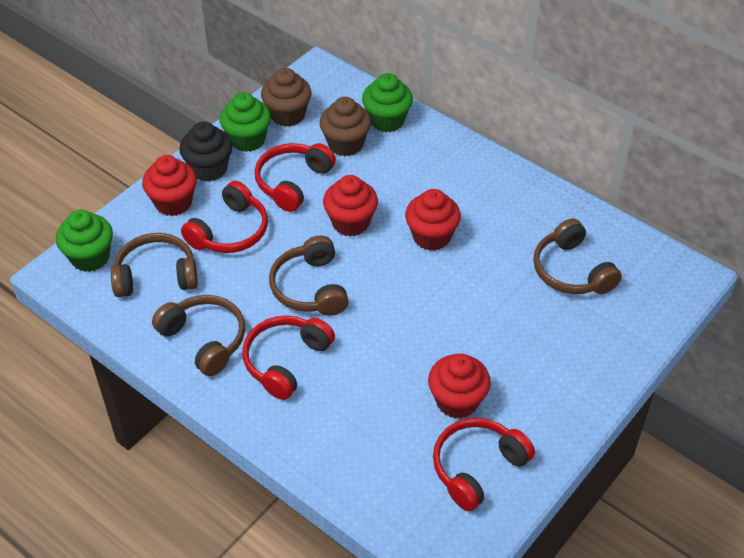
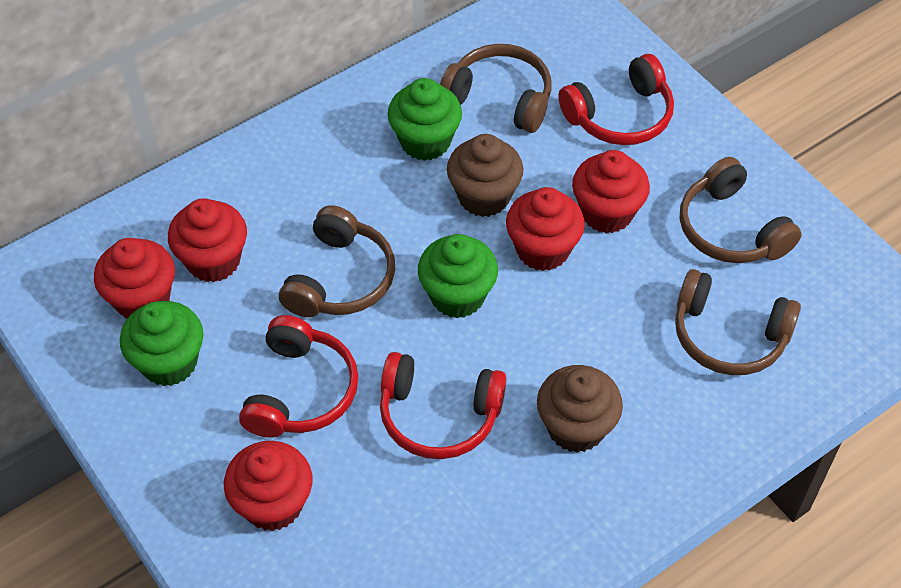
black cupcake: [179,121,232,182] = 1 -> none = 0
red cupcake: [142,155,197,216] [323,175,378,236] [405,189,461,251] [428,354,491,419] = 4 -> [94,238,175,318] [168,198,247,282] [224,441,312,531] [506,187,585,271] [572,150,650,233] = 5
red headphones: [181,181,268,253] [242,315,335,400] [255,143,336,212] [433,418,535,511] = 4 -> [239,315,358,438] [380,352,506,459] [558,54,674,145] = 3

